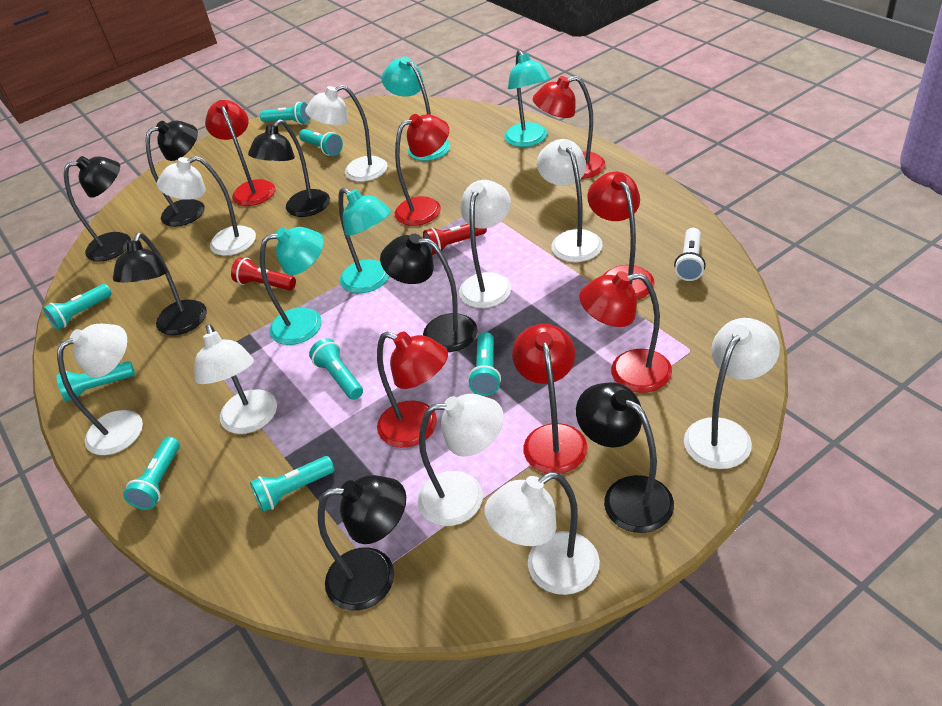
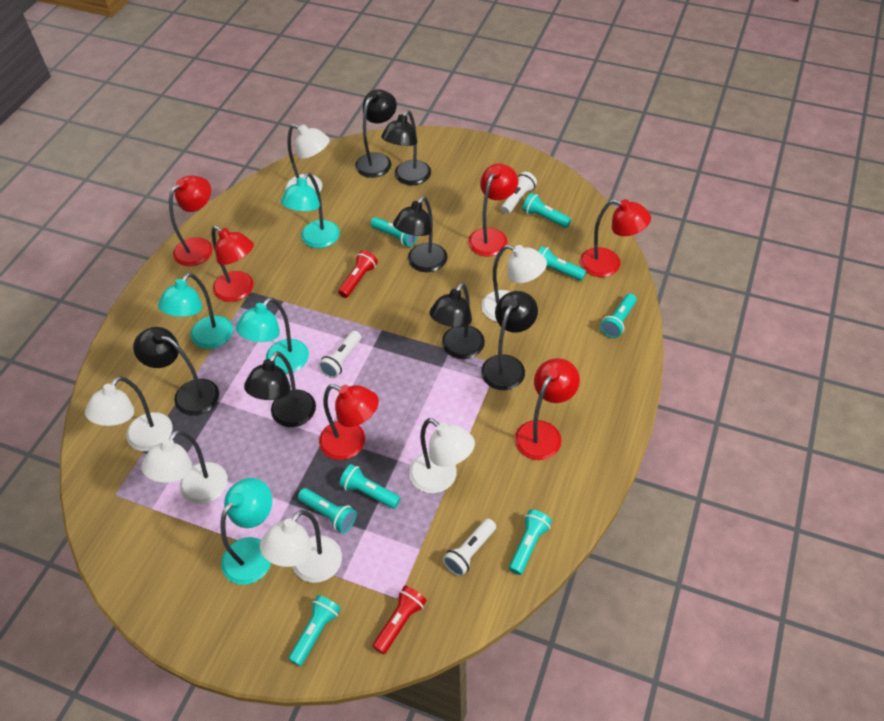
red lamp: [205,100,275,206] [377,331,448,448] [395,114,449,226] [512,324,588,474] [533,76,605,179] [579,271,672,393] [587,172,655,300] = 7 -> [169,175,213,266] [212,226,254,302] [319,384,379,460] [468,164,518,257] [515,358,580,460] [580,199,651,277] = 6
white flashlight: [674,228,706,281] = 1 -> [318,331,361,378] [443,518,496,576] [501,171,537,214] = 3
white lamp: [57,324,143,455] [157,156,256,256] [194,324,277,434] [305,85,388,182] [417,394,504,526] [459,180,511,308] [484,472,600,595] [537,139,603,262] [684,318,780,469] = 9 -> [85,376,172,451] [141,430,228,504] [260,510,342,583] [285,124,330,192] [409,418,475,493] [481,245,547,321] = 6

